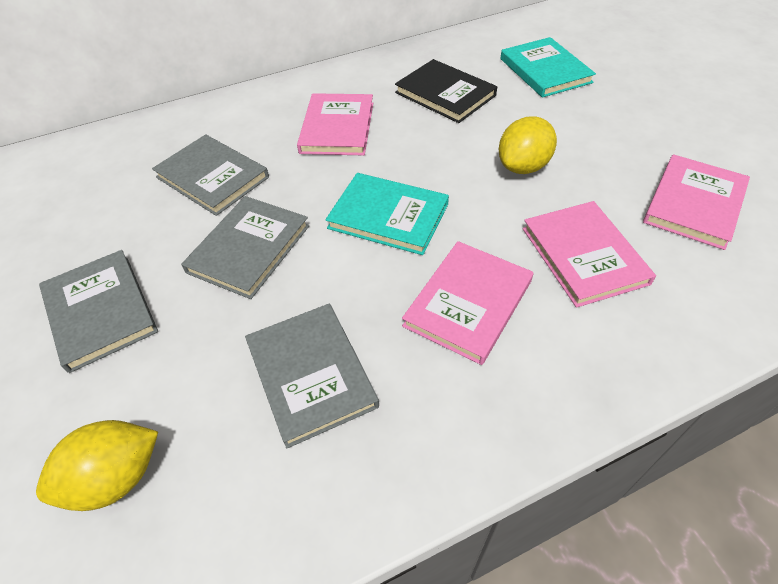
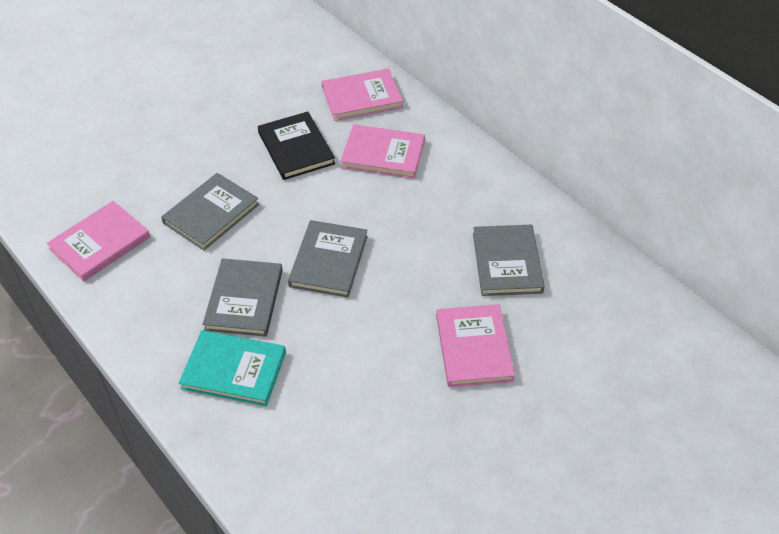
turquoise book: [326,173,449,255] [501,37,596,98] = 2 -> [179,330,286,406] = 1
yellow lemon: [36,420,158,511] [499,116,557,174] = 2 -> none = 0

